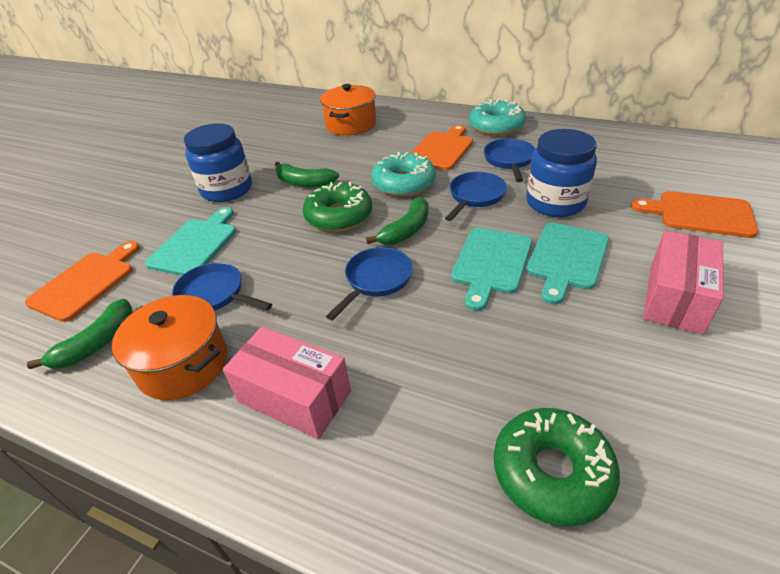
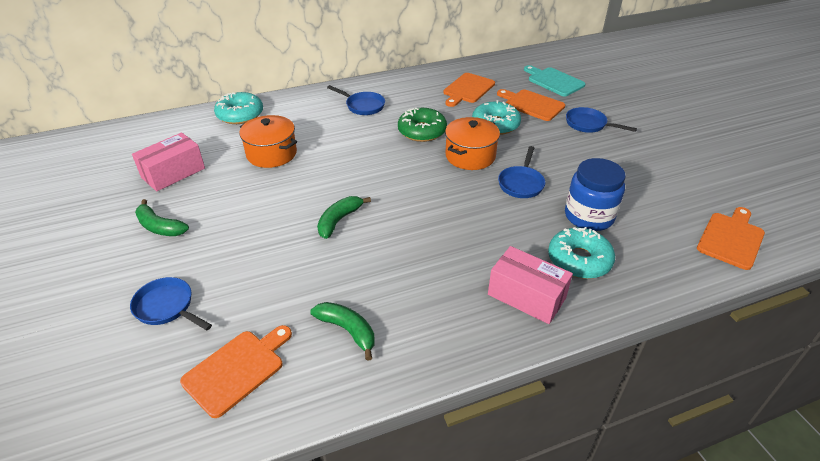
blue jar: [184,123,252,202] [526,129,597,217] = 2 -> [565,158,626,231] = 1
green donut: [303,182,372,232] [494,408,620,527] = 2 -> [398,108,447,142] = 1
orange cutting board: [25,241,140,322] [411,125,473,170] [631,191,758,238] = 3 -> [180,325,292,418] [443,73,495,107] [497,89,565,121] [697,207,765,270] = 4
turquoise cutting board: [145,207,236,276] [451,228,532,311] [526,223,609,304] = 3 -> [524,65,586,96] = 1
turquoise donut: [371,152,436,197] [469,99,526,136] = 2 -> [214,92,263,124] [472,100,521,135] [548,227,615,279] = 3

